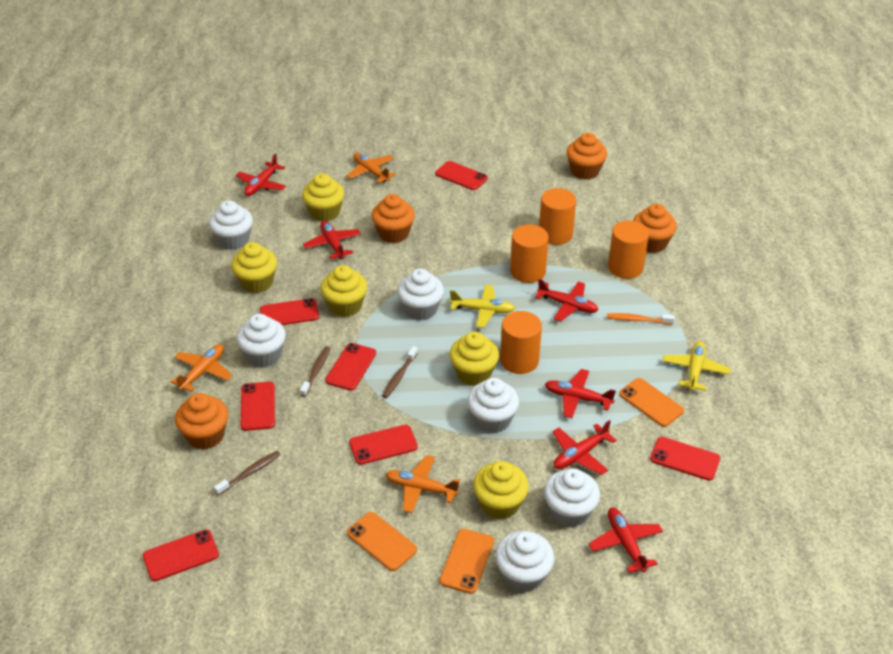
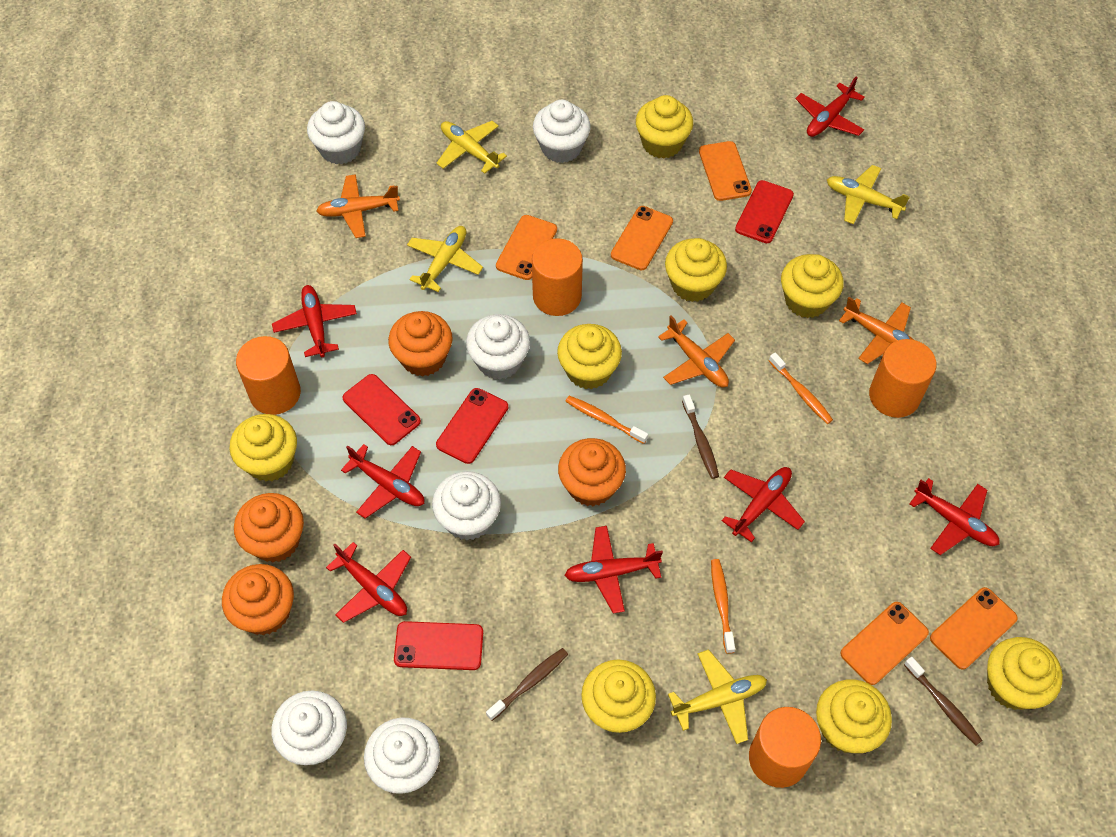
orange phone: [347,512,417,571] [440,529,494,594] [619,378,684,427] = 3 -> [496,215,557,280] [611,206,673,270] [699,141,752,201] [840,602,929,685] [930,587,1018,670] = 5
orange toothbrush: [607,313,675,324] = 1 -> [565,396,648,444] [711,559,735,654] [769,352,833,424] = 3
red phone: [143,530,219,581] [241,382,275,431] [260,298,319,325] [325,343,376,391] [349,425,418,465] [435,161,488,190] [650,437,720,481] = 7 -> [343,374,421,445] [394,621,483,670] [436,388,508,464] [735,180,794,243] = 4
red plane: [236,154,286,196] [303,220,361,259] [535,279,598,322] [545,369,616,418] [552,420,617,475] [589,507,663,573] = 6 -> [272,285,357,357] [326,542,411,623] [341,444,424,518] [564,526,663,614] [722,467,805,542] [796,76,865,137] [909,478,1000,555] = 7
yellow cupcake: [231,242,277,293] [302,173,344,221] [321,265,367,317] [450,332,499,386] [473,461,529,520] = 5 -> [230,414,297,482] [557,324,622,389] [581,659,656,733] [636,95,693,159] [665,238,727,302] [781,254,844,318] [816,679,892,753] [987,637,1063,710] = 8
yellow plane: [450,285,515,328] [663,341,730,391] = 2 -> [407,226,483,292] [436,121,507,174] [668,649,767,744] [827,165,910,224] = 4

